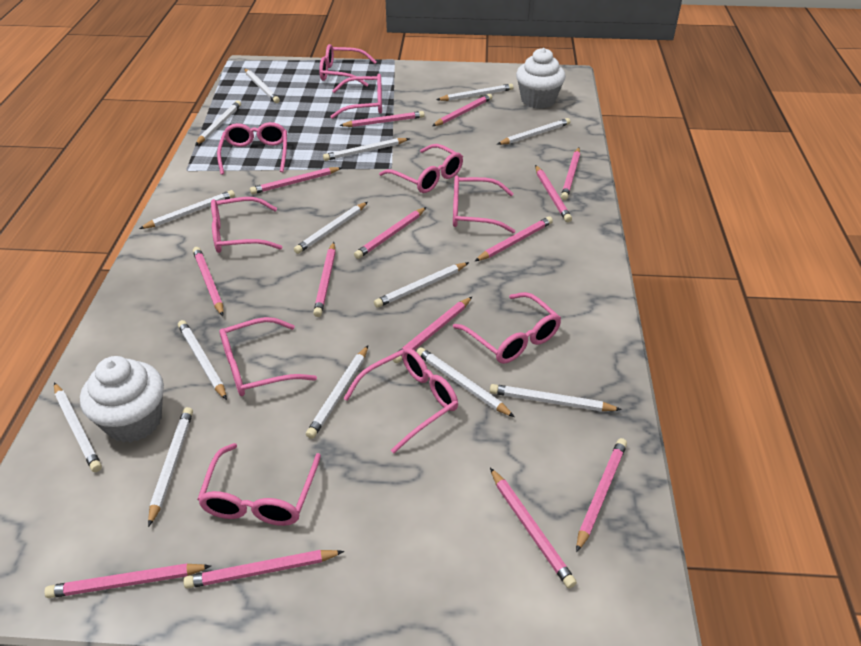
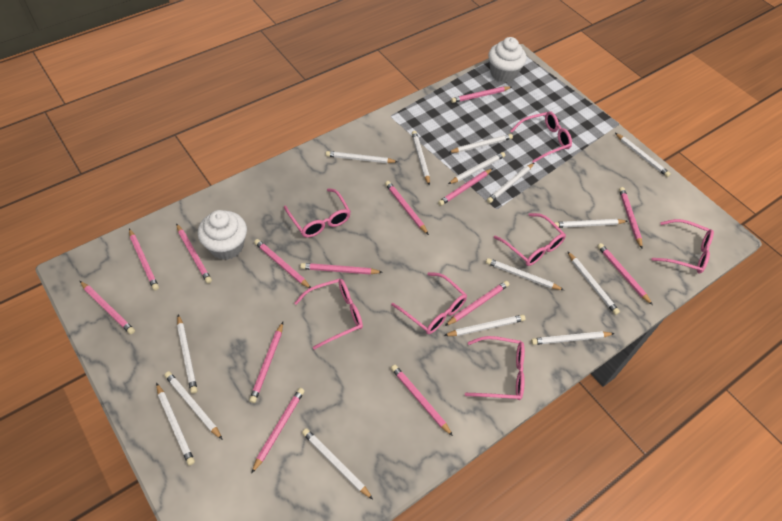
pink glasses: [197,443,321,526] [211,197,282,253] [217,122,287,175] [219,317,317,396] [319,44,377,87] [330,74,382,119] [343,348,458,453] [379,144,463,193] [453,176,515,233] [453,292,561,364] = 10 -> [284,188,351,238] [294,278,363,350] [391,272,467,334] [465,336,525,400] [494,213,566,266] [511,112,572,163] [652,219,714,274] = 7
white pencil: [54,383,102,472] [139,190,235,229] [148,407,193,527] [178,320,227,400] [195,101,241,145] [244,68,280,103] [294,202,368,254] [306,346,368,439] [323,138,409,161] [374,262,469,308] [416,347,514,417] [436,84,514,101] [490,384,622,412] [498,118,570,145] = 14 -> [156,383,195,466] [164,371,223,440] [177,314,198,394] [302,428,373,499] [326,151,398,163] [412,131,430,186] [444,315,526,336] [448,134,513,153] [448,152,505,184] [486,258,564,290] [487,163,534,203] [531,331,615,345] [554,219,628,228] [567,251,620,315] [615,133,671,177] = 15

